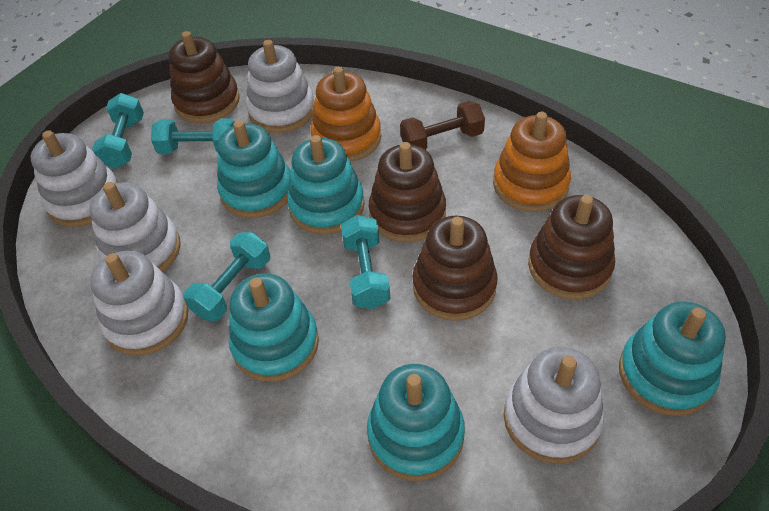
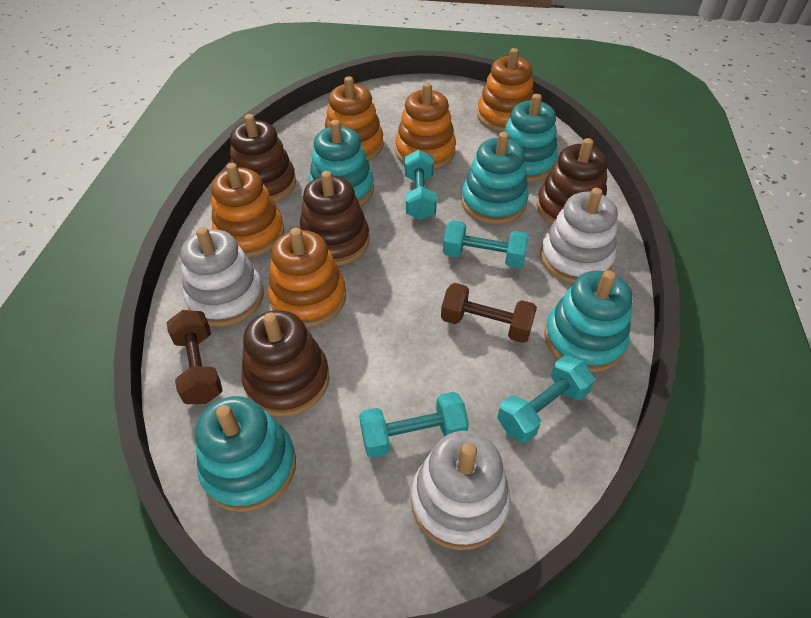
brown dumbbell: [400,101,485,150] = 1 -> [166,310,223,404] [441,283,537,343] = 2
orange stacking toy: [310,66,381,162] [493,112,571,212] = 2 -> [211,163,284,257] [268,228,346,327] [325,76,384,161] [395,82,456,169] [477,48,534,132] = 5
white stacking toy: [31,131,118,227] [89,182,181,272] [90,251,188,356] [246,40,314,133] [504,347,604,464] = 5 -> [181,227,264,327] [411,431,511,550] [540,188,618,284] = 3

